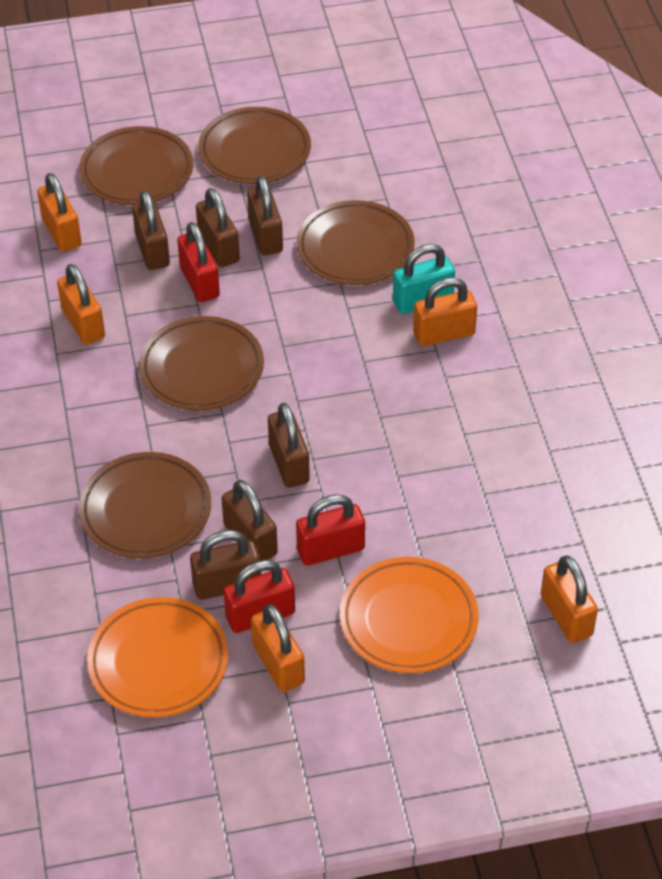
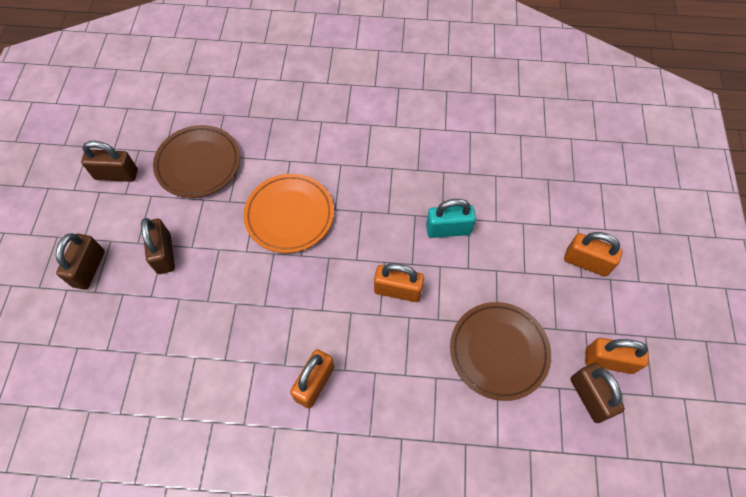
brown padlock: [132,190,170,270] [190,530,261,600] [196,188,240,267] [221,480,278,561] [247,176,283,255] [268,403,310,488] = 6 -> [56,233,105,290] [81,141,138,182] [141,218,175,274] [571,363,625,423] = 4
brown plate: [78,452,211,558] [79,126,193,205] [139,316,264,411] [198,107,311,184] [296,200,415,285] = 5 -> [153,125,240,198] [450,302,551,401] = 2
orange padlock: [37,173,82,252] [57,264,105,345] [251,604,305,692] [413,277,477,346] [541,555,598,643] = 5 -> [290,349,334,409] [374,263,424,302] [564,232,623,277] [585,338,649,374] = 4
orange plate: [87,597,228,717] [340,557,479,673] = 2 -> [243,174,334,253] = 1
red padlock: [177,222,220,302] [223,560,295,633] [296,494,365,566] = 3 -> none = 0

